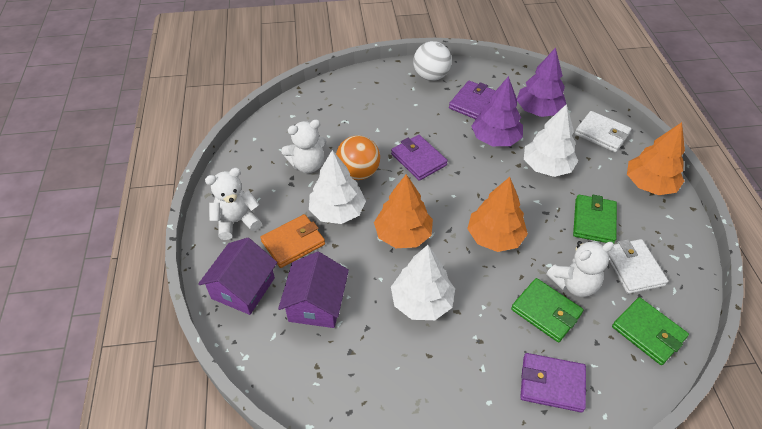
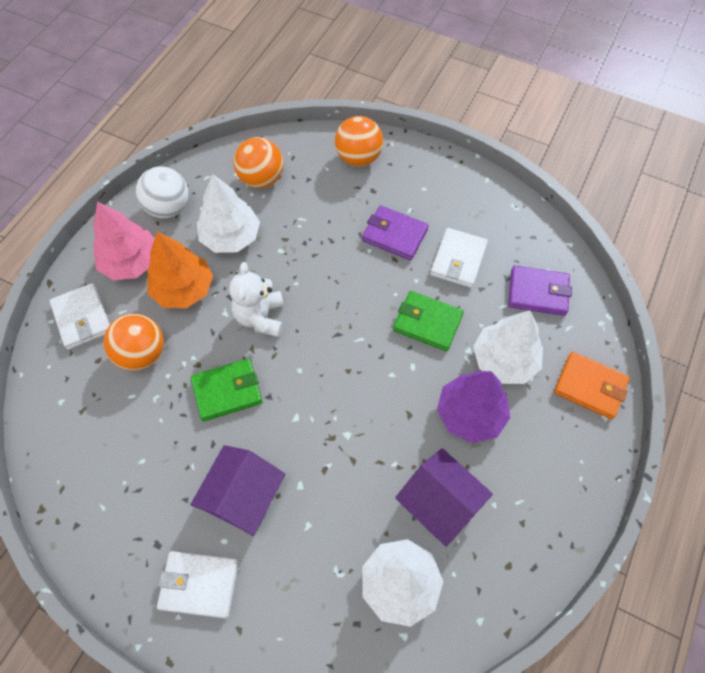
green wallet: [511,278,584,342] [573,195,617,243] [612,297,689,365] = 3 -> [191,359,262,421] [393,291,464,351] = 2
orange ball: [336,135,380,180] = 1 -> [103,314,164,371] [233,137,283,188] [335,116,383,167] = 3
orange tree: [374,174,433,248] [467,177,528,252] [627,122,685,195] = 3 -> [147,231,213,308] = 1
pink tree: none = 0 -> [93,202,154,280] = 1
purple tree: [472,76,523,146] [517,47,566,117] = 2 -> [437,371,510,443] = 1
purple wallet: [391,135,448,181] [449,81,496,119] [520,353,586,412] = 3 -> [362,205,429,260] [508,266,572,316] = 2
white teddy bear: [205,168,262,240] [281,120,327,173] [546,241,614,297] = 3 -> [229,262,284,337] = 1
white wallet: [575,111,631,152] [608,239,668,294] = 2 -> [49,283,110,350] [157,551,239,619] [430,228,488,288] = 3

